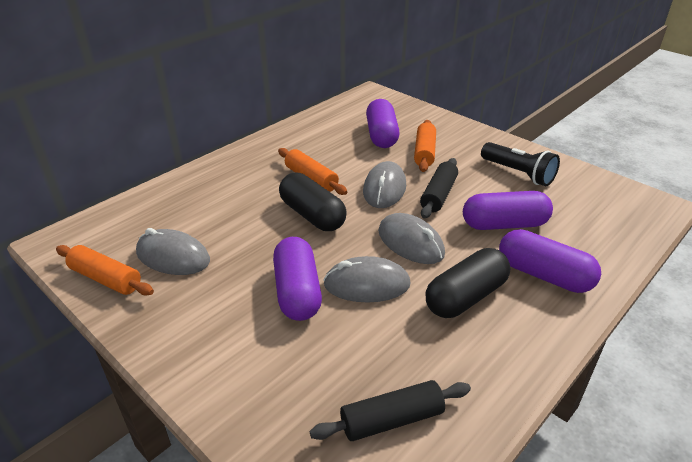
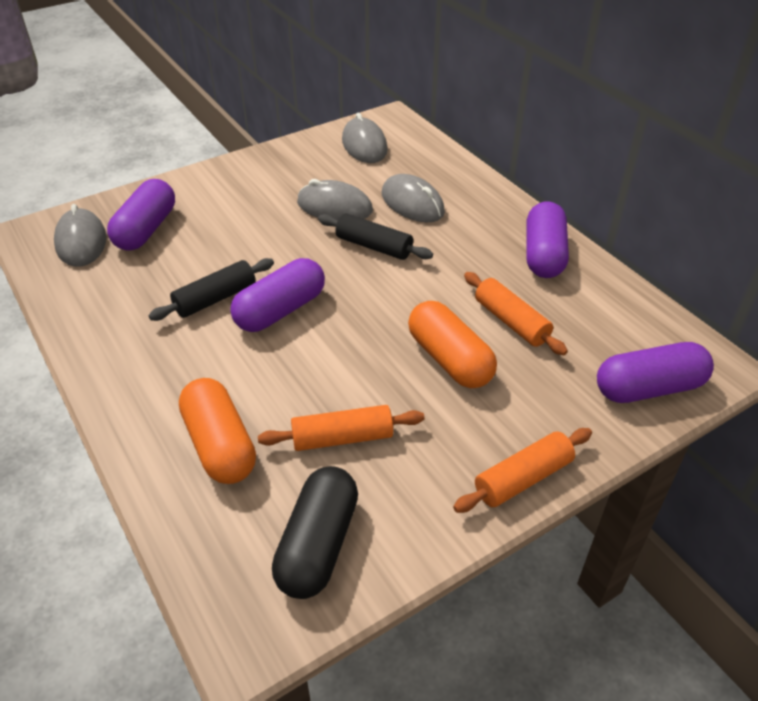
black capsule: [279,172,347,231] [426,248,510,318] = 2 -> [272,466,358,599] = 1
black flashlight: [481,142,560,186] = 1 -> none = 0
orange capsule: none = 0 -> [179,378,256,484] [408,301,497,388] = 2

